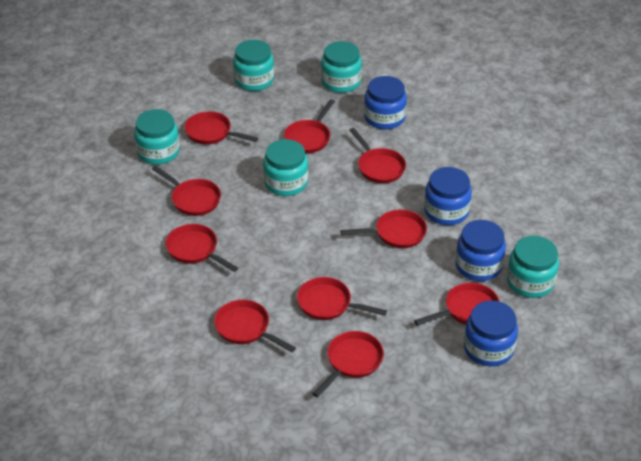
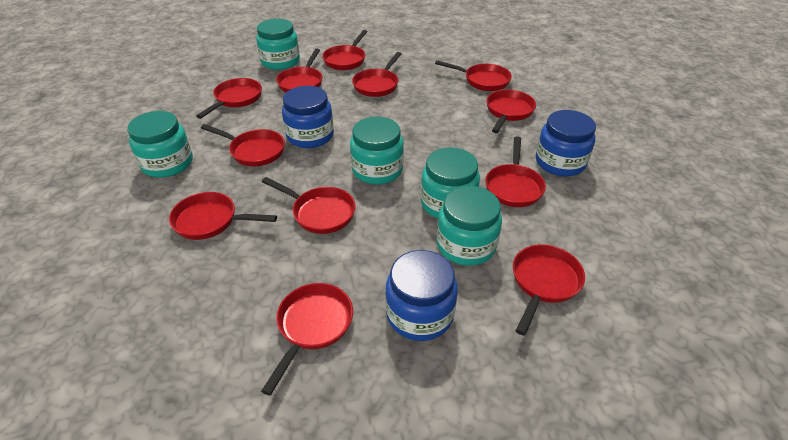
blue jar: [364,76,407,129] [424,167,472,225] [455,220,506,281] [464,300,518,366] = 4 -> [282,86,334,148] [385,250,458,341] [536,110,596,177] = 3
red pan: [152,166,221,216] [166,224,238,272] [184,111,258,144] [214,300,296,352] [284,99,335,153] [297,277,387,320] [312,331,384,397] [340,209,427,248] [350,128,406,183] [414,282,500,326] = 10 -> [169,192,277,240] [196,78,262,119] [201,124,285,166] [261,283,353,395] [262,177,356,234] [276,48,323,92] [322,30,368,70] [352,52,401,97] [435,60,512,91] [485,137,546,207] [486,90,536,133] [513,244,585,335] = 12

